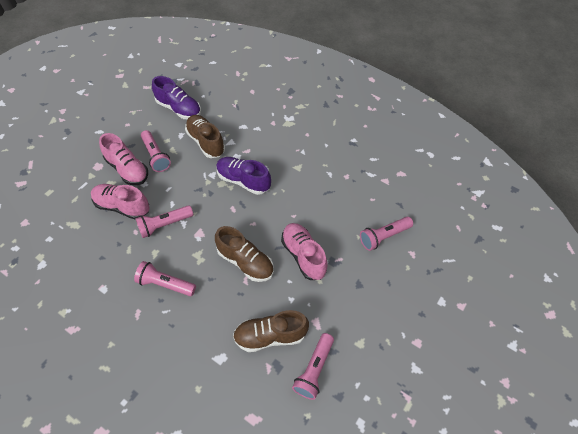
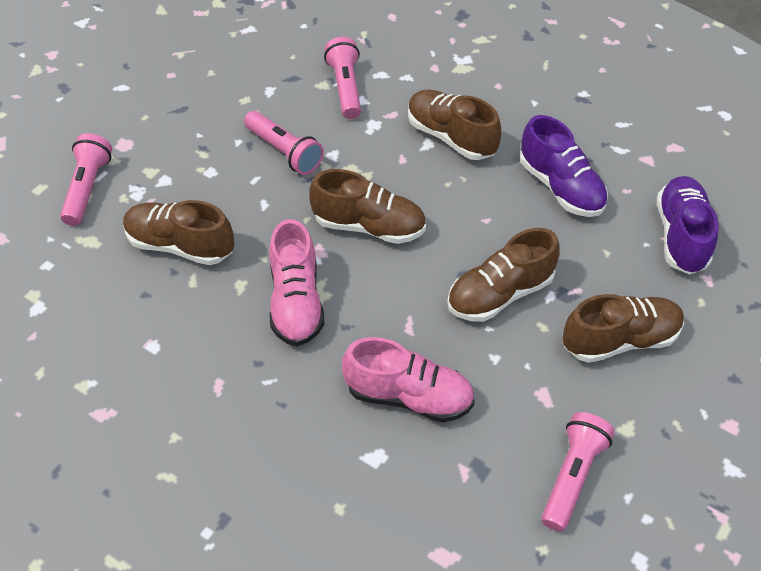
brown shoe: [185,115,225,158] [215,226,273,282] [233,310,309,352] = 3 -> [123,200,234,265] [309,169,426,244] [408,89,501,160] [447,228,560,322] [562,294,684,363] = 5
pink flashlight: [134,261,196,296] [135,205,193,238] [141,130,171,172] [292,333,334,400] [360,217,413,251] = 5 -> [60,133,112,226] [244,111,324,175] [324,37,361,119] [541,412,615,532] = 4
pink shoe: [91,184,150,220] [99,133,148,185] [281,223,327,280] = 3 -> [269,219,324,346] [342,337,475,423] = 2

